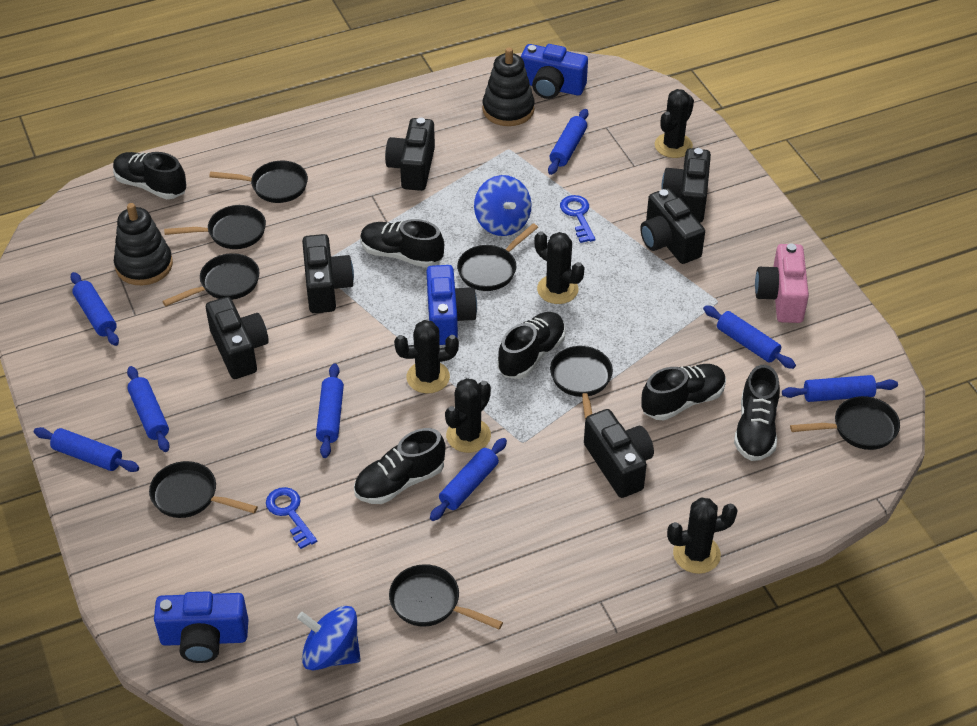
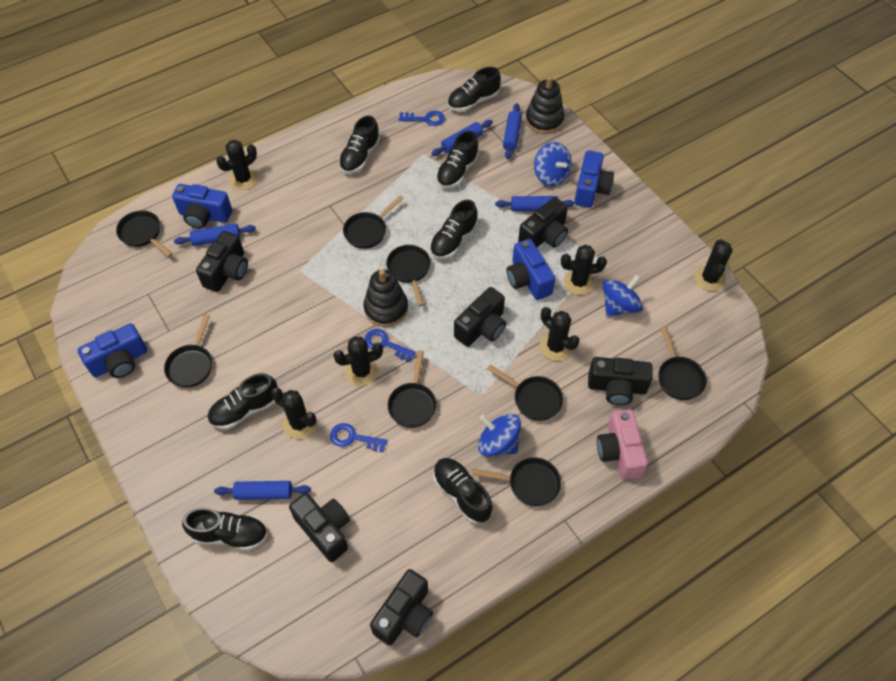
black cactus: [394,320,459,394] [445,378,491,453] [534,231,585,304] [655,89,694,158] [667,498,738,574] = 5 -> [216,140,258,190] [271,388,317,439] [333,337,383,386] [540,307,580,361] [561,245,607,295] [694,239,732,291] = 6
black shoe: [113,152,187,199] [354,428,446,504] [360,219,444,268] [498,312,566,379] [641,364,726,420] [734,365,780,461] = 6 -> [182,508,268,551] [208,373,278,430] [339,115,380,174] [430,200,478,259] [433,458,492,524] [436,131,479,189] [447,67,501,112] = 7
blue camera: [154,591,248,663] [427,265,477,345] [521,44,588,99] = 3 -> [78,323,147,378] [172,184,232,229] [506,239,555,300] [574,150,614,208] = 4
blue key: [266,487,317,549] [560,195,596,243] = 2 -> [330,423,388,452] [364,329,416,362] [399,111,445,126] = 3
blue rolling pin: [34,427,139,472] [70,272,119,346] [127,366,170,452] [316,364,344,458] [430,438,507,521] [548,109,588,175] [703,305,796,369] [782,375,898,402] = 8 -> [174,223,256,246] [214,481,311,500] [431,120,493,156] [495,196,574,211] [503,103,522,159] = 5
blue spinning top: [297,606,361,671] [474,175,531,236] = 2 -> [478,414,521,456] [534,142,572,187] [603,274,643,317] = 3

